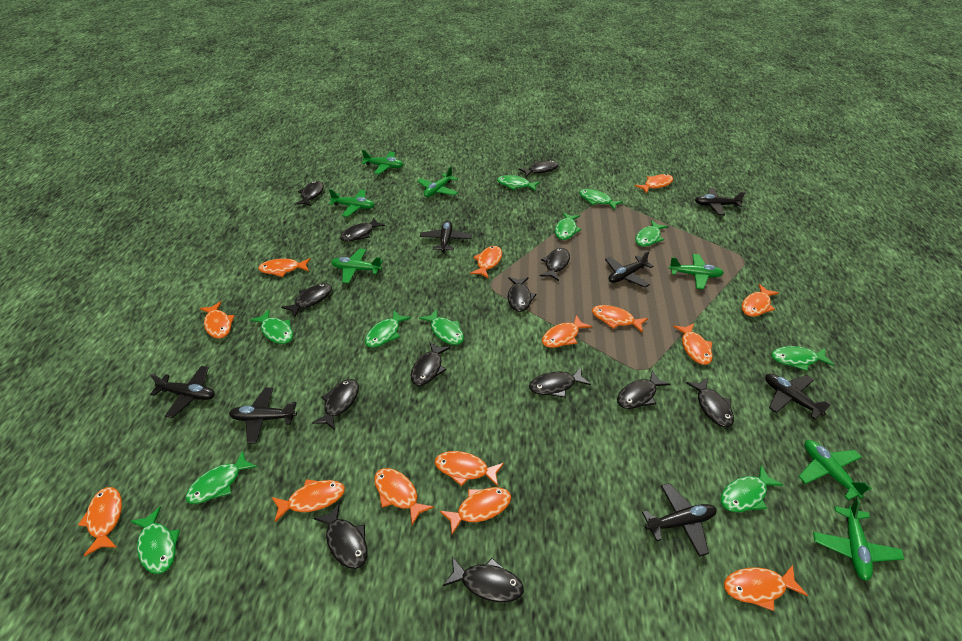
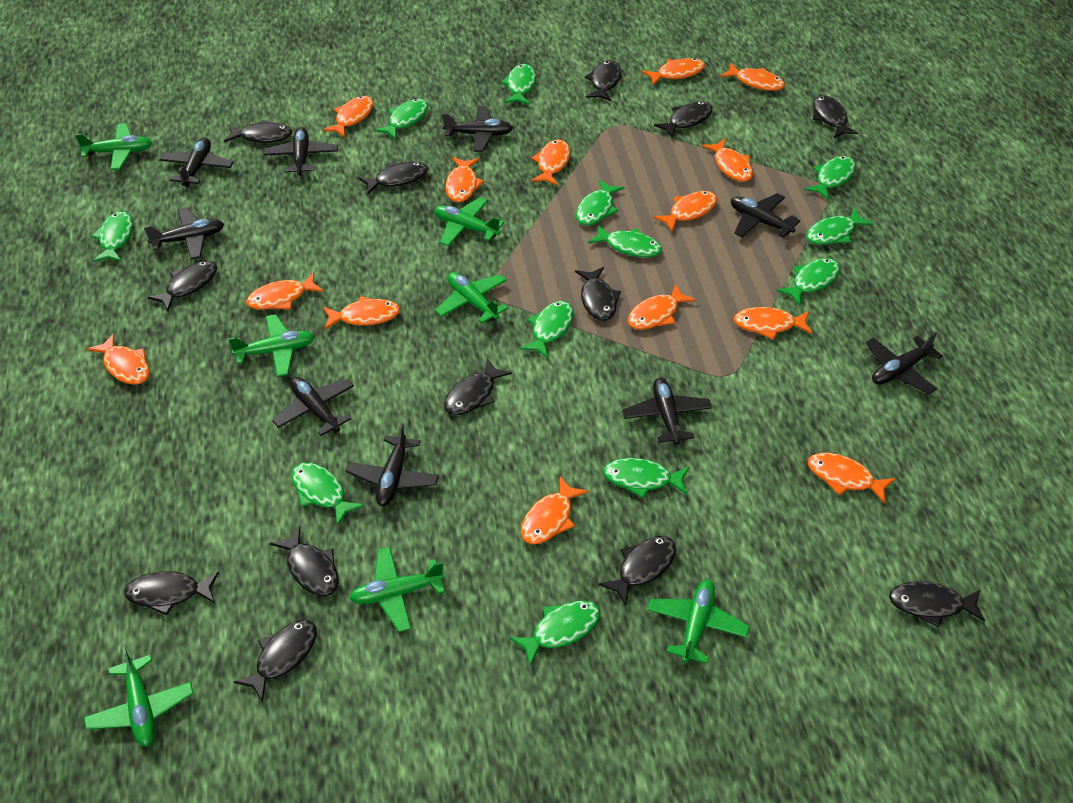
black plane: [150,366,215,418] [229,388,297,443] [420,220,472,253] [605,250,654,288] [642,483,717,557] [695,188,745,215] [765,374,831,419] = 7 -> [143,207,224,260] [159,138,234,187] [263,127,338,176] [272,377,354,436] [346,423,439,506] [442,106,513,152] [622,378,712,445] [731,193,800,238] [866,331,943,394] = 9
green fish: [130,507,180,574] [185,450,258,504] [250,310,293,344] [365,310,411,348] [419,309,464,345] [497,175,540,191] [555,212,582,240] [579,189,623,210] [635,220,668,247] [721,465,783,512] [771,346,834,371] = 11 -> [91,211,133,262] [291,463,364,526] [374,99,428,140] [500,64,536,105] [510,601,600,666] [520,301,574,358] [576,179,624,226] [588,224,662,258] [603,458,690,498] [777,258,840,306] [804,156,856,200] [806,208,873,245] = 12

